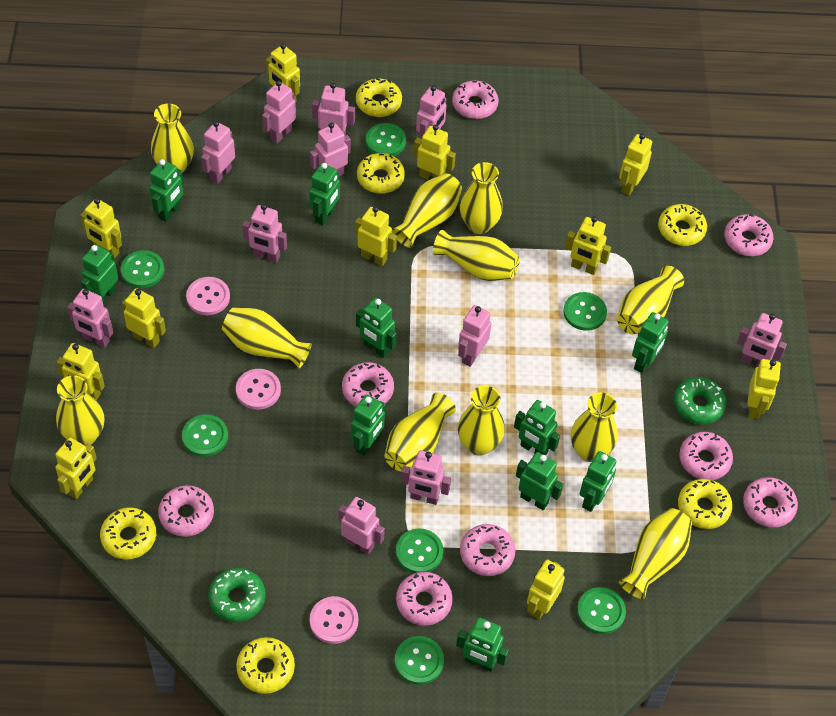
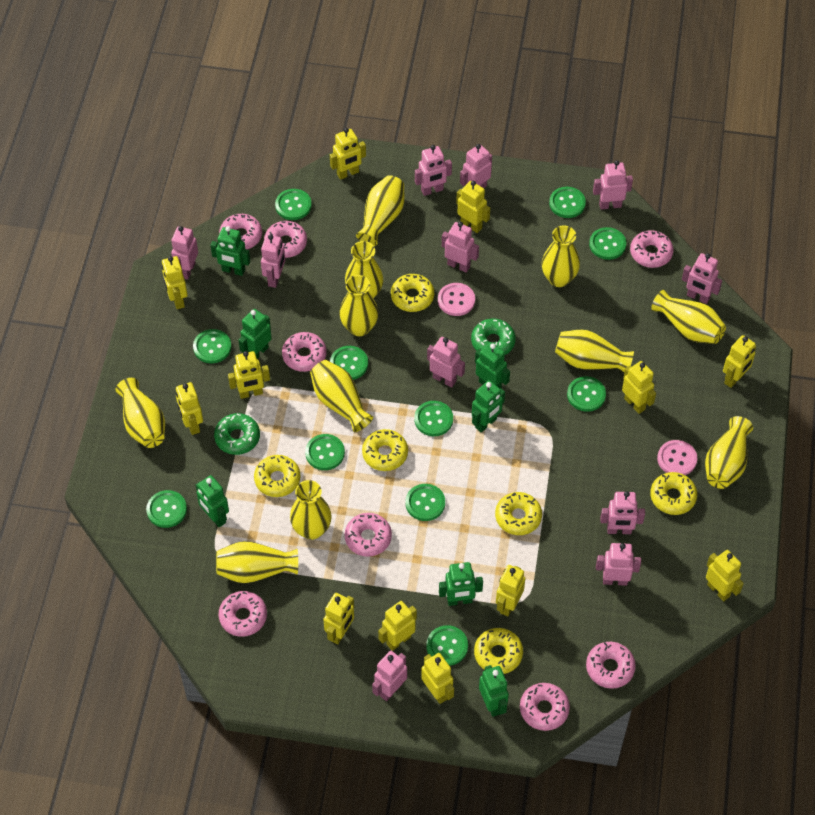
green button: [121,250,164,288] [182,414,228,457] [366,123,406,156] [395,636,444,685] [396,528,443,573] [563,292,607,331] [577,587,626,634] = 7 -> [146,490,187,528] [193,329,231,363] [275,189,312,220] [305,434,345,470] [330,346,368,380] [406,484,445,521] [414,401,453,436] [426,625,468,666] [549,187,586,218] [567,376,606,412] [589,227,626,260] = 11
green robot: [81,244,118,304] [149,159,184,222] [309,163,340,225] [351,394,386,456] [356,298,397,358] [456,617,509,672] [514,400,560,456] [516,452,563,510] [580,451,616,512] [632,312,669,373] = 10 -> [196,475,229,527] [210,226,250,276] [239,309,272,359] [439,562,483,606] [472,380,505,433] [475,342,510,388] [479,665,509,717] = 7
pink button: [186,277,230,315] [236,369,281,410] [310,596,358,644] = 3 -> [438,283,475,316] [657,440,697,475] = 2
yellow robot: [55,438,97,499] [57,343,105,401] [80,198,122,258] [122,288,166,348] [266,43,300,103] [355,206,397,266] [414,125,456,179] [527,560,565,620] [565,216,611,275] [619,134,652,196] [747,359,781,419] = 11 -> [162,256,188,309] [176,382,203,435] [228,351,270,399] [323,593,354,644] [330,128,366,180] [378,601,417,651] [421,653,454,704] [456,181,490,233] [496,565,525,617] [622,361,656,414] [706,550,744,602] [723,335,756,388] = 12

